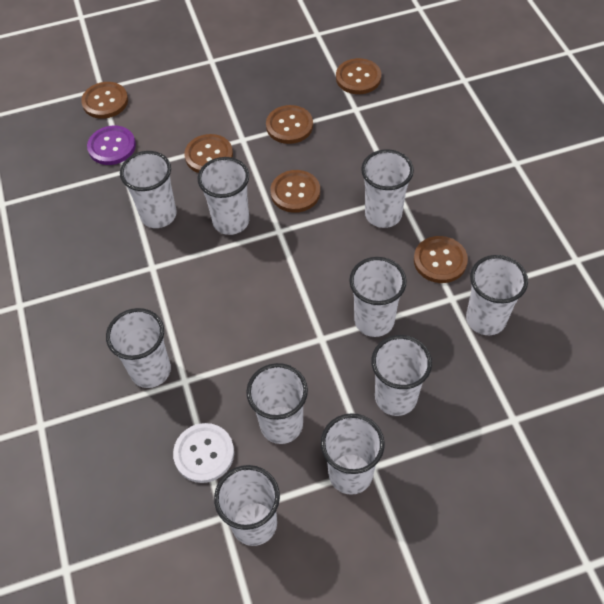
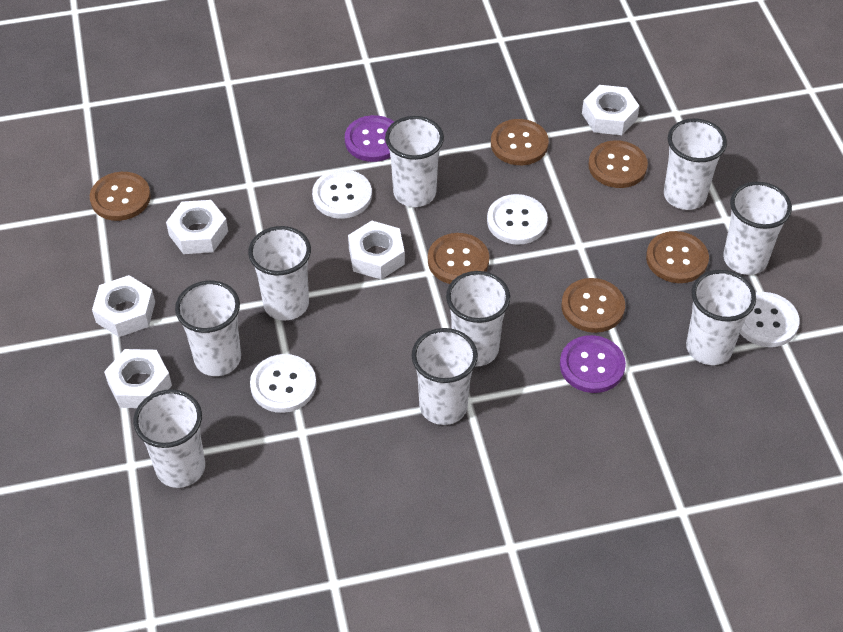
purple button: [87,126,136,165] = 1 -> [345,115,394,162] [560,335,626,393] = 2
white button: [173,423,234,483] = 1 -> [250,354,316,413] [312,169,372,219] [487,194,548,245] [740,292,800,347] = 4
white cup: [106,308,171,388] [120,151,177,228] [198,157,249,235] [214,465,280,546] [246,363,308,444] [321,413,385,495] [349,257,407,337] [361,149,414,228] [371,335,432,416] [466,255,528,335] = 10 -> [133,389,205,488] [175,281,241,376] [248,226,311,320] [385,116,444,207] [411,328,478,425] [446,271,510,367] [664,118,727,210] [686,270,756,365] [723,182,792,275] = 9
white nut: none = 0 -> [92,275,155,337] [104,349,172,408] [166,200,228,254] [348,221,405,280] [582,85,640,135] = 5

